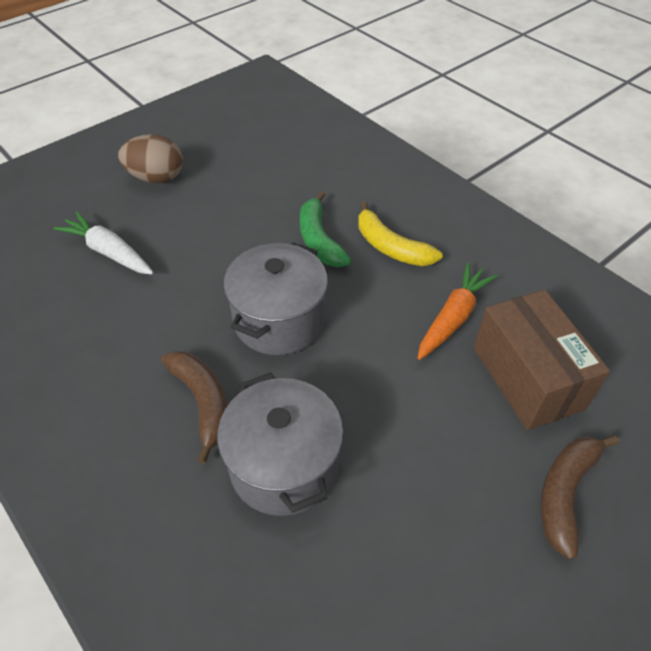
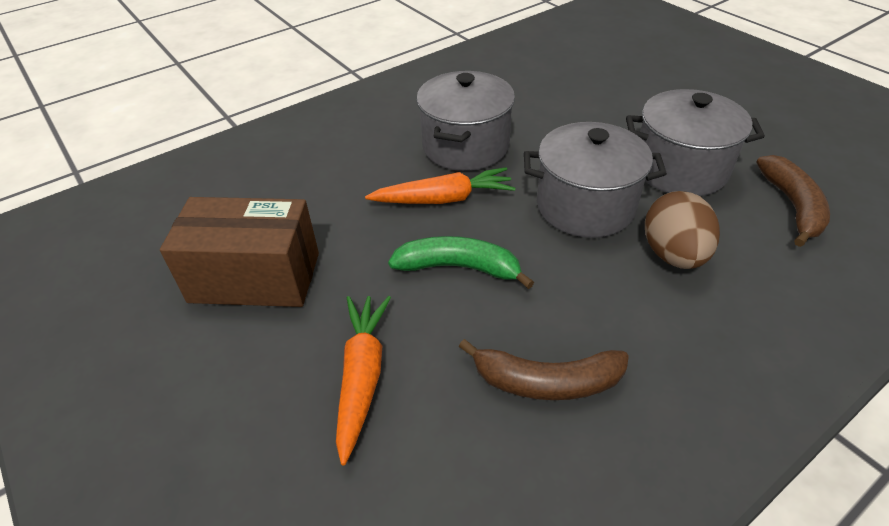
grey pot: [217,373,343,516] [223,242,328,355] = 2 -> [416,71,515,171] [524,122,667,238] [626,89,765,196] = 3
orange carrot: [418,262,498,360] = 1 -> [336,296,391,465] [365,167,515,204] = 2
white carrot: [53,212,154,275] = 1 -> none = 0
yellow banana: [358,201,442,266] = 1 -> none = 0

